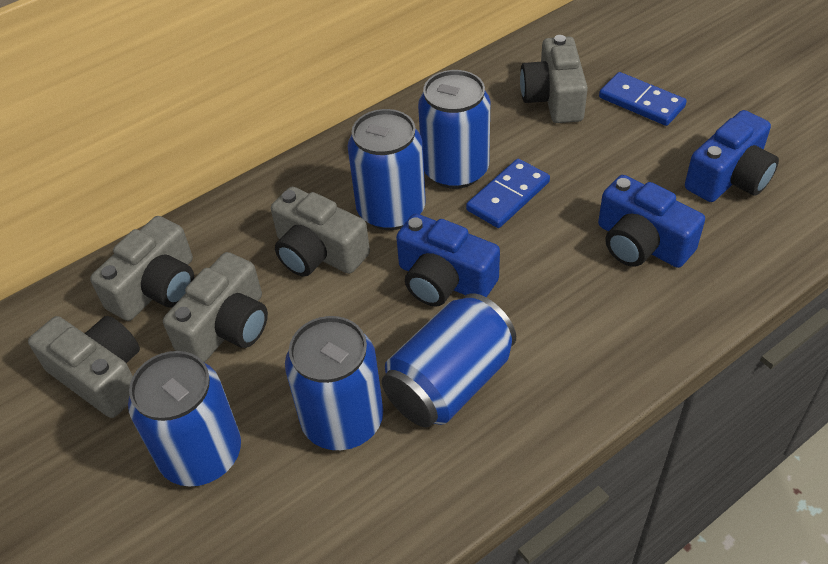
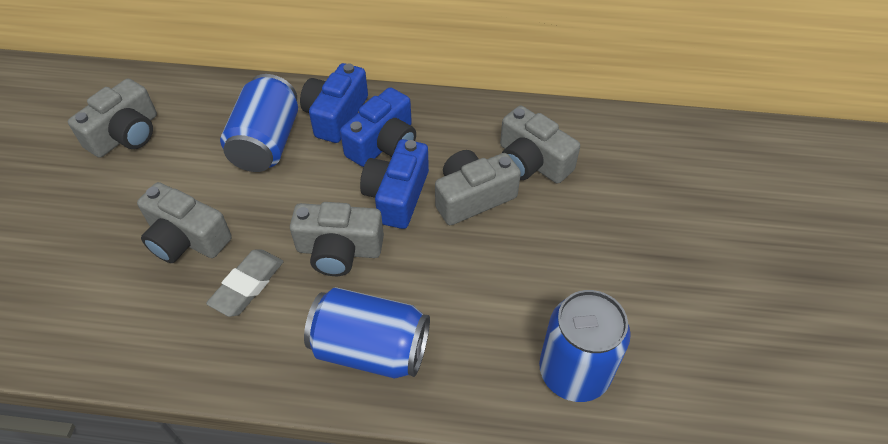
blue can: [128,351,241,487] [285,316,383,450] [347,109,426,230] [382,293,516,427] [418,70,491,189] = 5 -> [220,74,298,172] [304,287,430,379] [539,290,631,402] = 3
blue domino: [466,159,550,228] [599,72,687,126] = 2 -> none = 0
grey eraser: none = 0 -> [206,249,284,317] = 1

